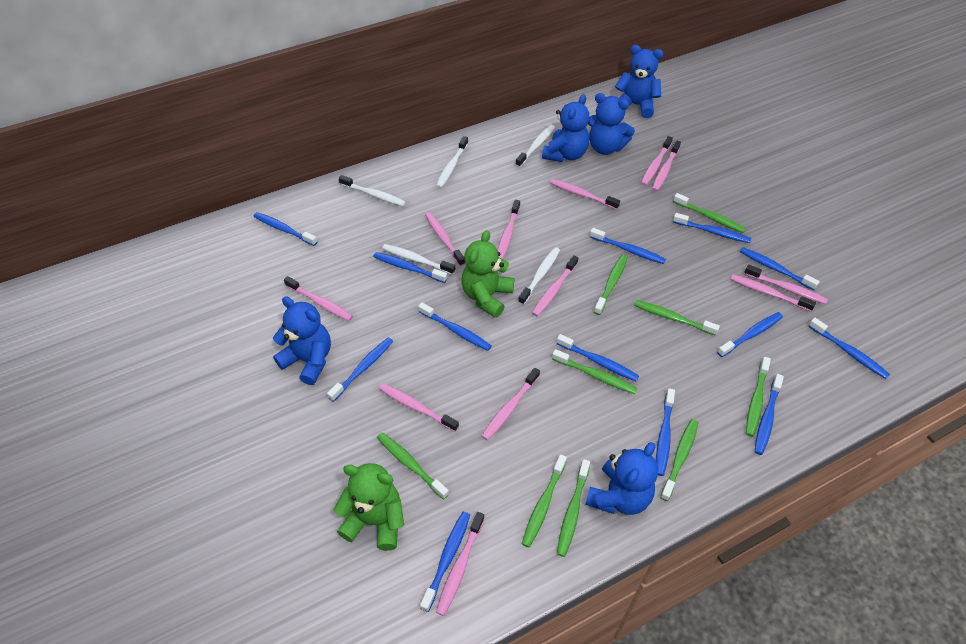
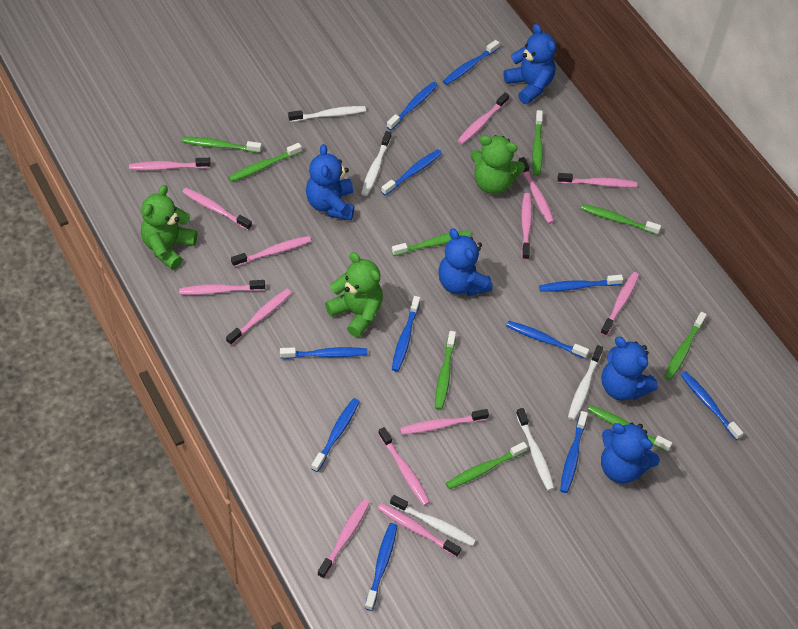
blue toothbrush: [254,212,318,246] [327,337,393,402] [373,252,447,283] [418,303,492,351] [420,512,470,612] [556,334,639,381] [590,228,666,264] [656,388,675,476] [673,213,751,243] [717,312,783,357] [740,247,820,290] [754,374,784,455] [808,318,890,379] = 13 -> [280,347,368,359] [311,398,360,472] [365,523,397,611] [381,149,442,195] [387,82,438,130] [392,296,420,371] [443,40,499,85] [506,321,589,359] [539,275,623,292] [560,411,588,493] [681,371,743,440] = 11
green teddy bear: [333,463,404,551] [462,230,514,318] = 2 -> [141,185,197,270] [325,252,383,337] [471,135,525,194] = 3
pink toothbrush: [284,276,353,321] [379,384,459,432] [425,212,465,266] [436,512,484,616] [482,368,540,440] [497,200,520,259] [532,255,578,316] [550,179,620,210] [641,136,673,186] [652,140,681,191] [730,275,816,312] [744,265,828,304] = 12 -> [129,158,211,170] [179,280,265,295] [183,188,252,230] [226,289,291,345] [231,236,311,267] [317,499,370,578] [378,427,430,506] [378,503,461,557] [400,409,489,435] [457,92,509,144] [518,157,554,224] [521,193,532,260] [558,173,637,188] [600,272,639,336] = 14

